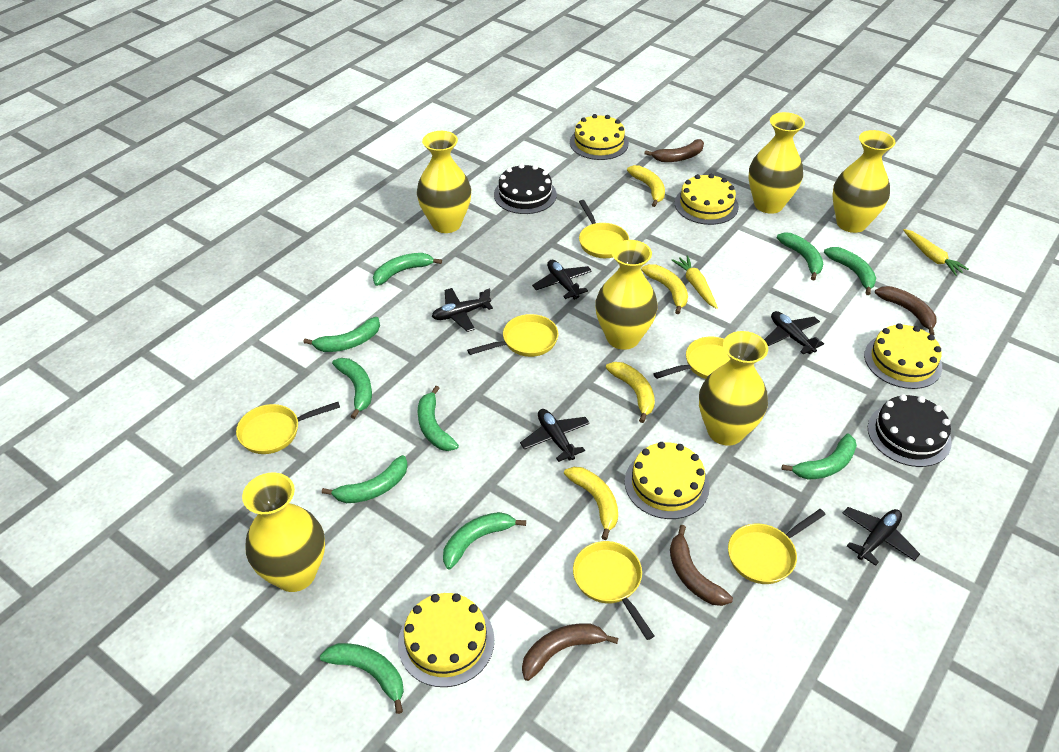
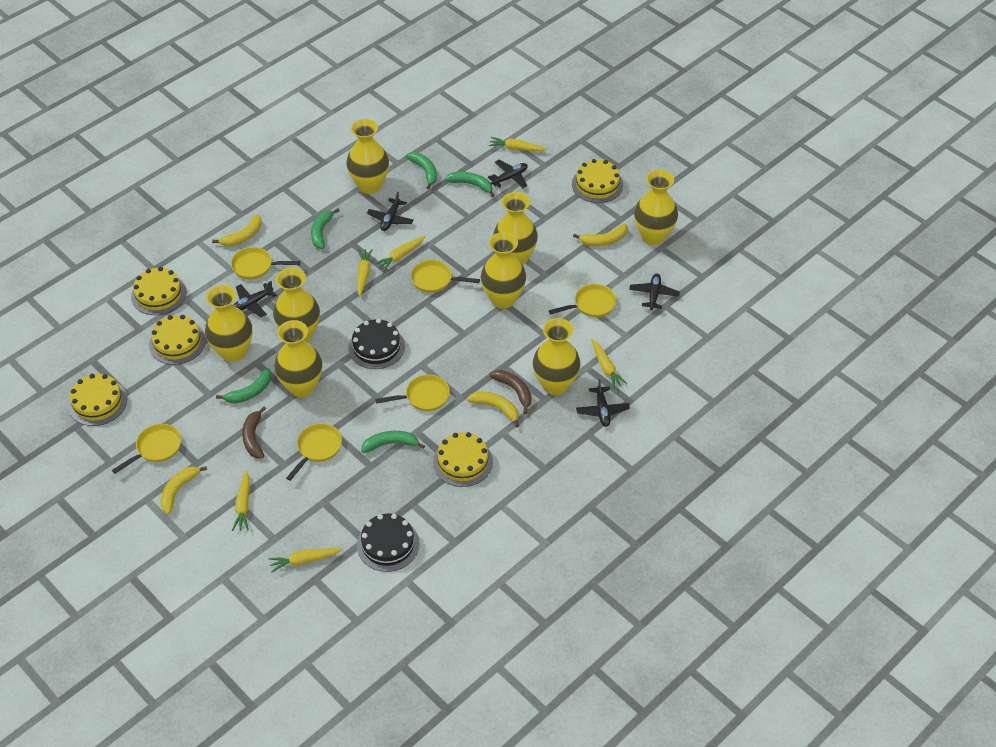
brown banana: [522,623,618,681] [644,139,704,162] [670,525,733,606] [875,286,937,335] = 4 -> [242,407,266,458] [490,370,532,414] = 2
green banana: [303,317,380,352] [320,643,404,714] [322,455,408,503] [332,358,372,419] [373,253,442,286] [418,386,459,451] [443,512,526,570] [777,233,823,281] [781,434,857,480] [824,247,876,295] = 10 -> [216,368,272,403] [311,208,340,249] [361,431,425,453] [406,152,437,189] [445,172,495,197] = 5
yellow carrot: [672,255,718,309] [903,229,969,276] = 2 -> [232,471,249,531] [268,548,342,573] [357,249,373,296] [375,236,426,272] [489,137,547,151] [591,339,627,389] = 6
yellow vase: [242,473,325,592] [417,131,471,233] [595,240,658,350] [699,331,768,446] [749,112,805,214] [833,130,895,233] = 6 -> [205,285,253,362] [273,268,320,342] [274,320,322,397] [346,119,389,194] [481,232,526,309] [493,192,538,265] [533,318,580,395] [634,170,678,245] = 8

